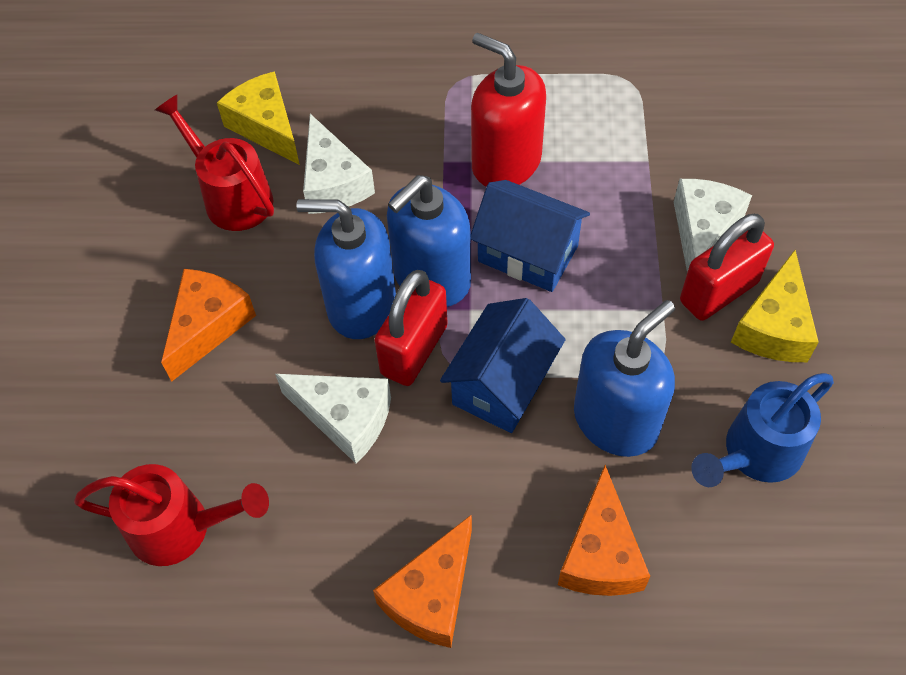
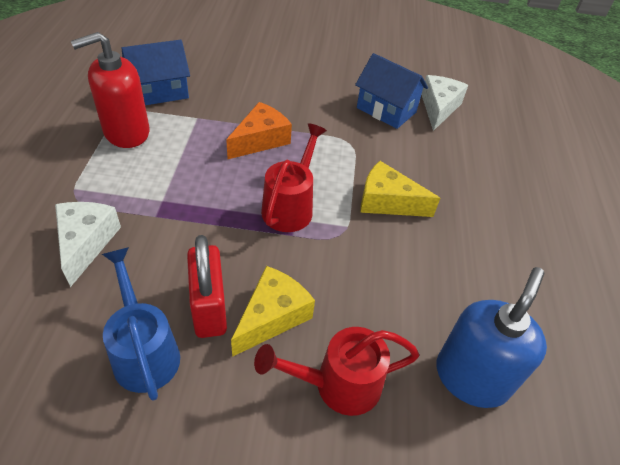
blue soap dispenser: [296,199,396,339] [387,175,471,307] [574,300,675,457] = 3 -> [436,267,547,408] = 1
orange cheese: [161,269,256,382] [373,514,472,648] [558,465,650,596] = 3 -> [226,102,292,159] = 1
red padlock: [375,270,448,386] [680,214,774,321] = 2 -> [187,235,227,338] = 1
white cheese: [275,374,391,464] [303,114,375,214] [674,179,752,272] = 3 -> [55,202,121,287] [421,75,468,131] = 2

